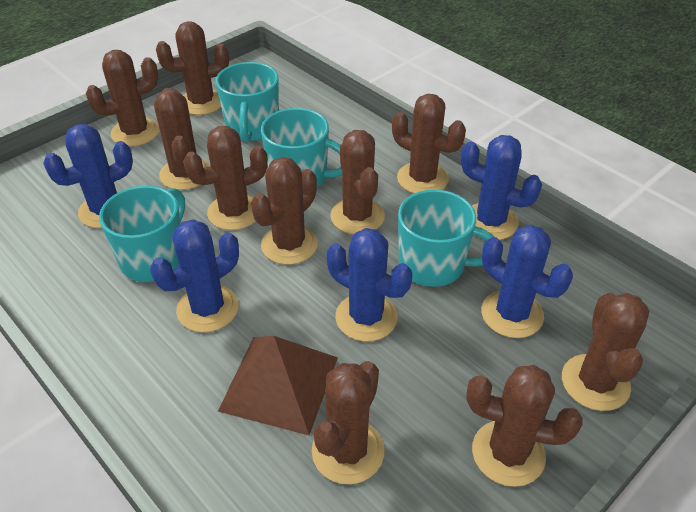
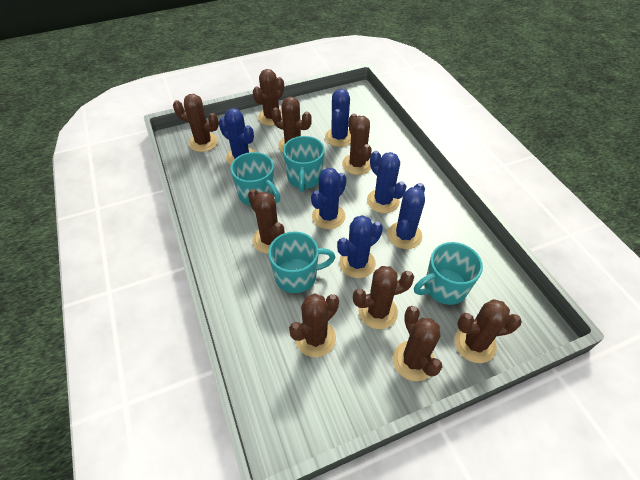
blue cactus: [43,124,133,228] [150,219,239,332] [327,228,412,342] [461,135,542,240] [481,225,573,338] = 5 -> [219,108,255,165] [311,168,347,229] [325,89,351,147] [337,215,383,278] [367,151,407,213] [387,183,425,249] = 6
brown cactus: [86,50,159,147] [154,88,210,190] [156,21,229,115] [183,126,268,230] [251,157,318,265] [312,361,384,484] [330,130,385,234] [392,94,466,193] [466,365,583,487] [562,293,649,411] = 10 -> [173,94,219,152] [248,189,286,254] [253,69,284,126] [272,97,312,152] [289,293,339,357] [342,114,372,175] [353,266,414,329] [393,306,442,381] [454,299,522,363] = 9
brown pyramid: [218,336,338,435] = 1 -> none = 0

